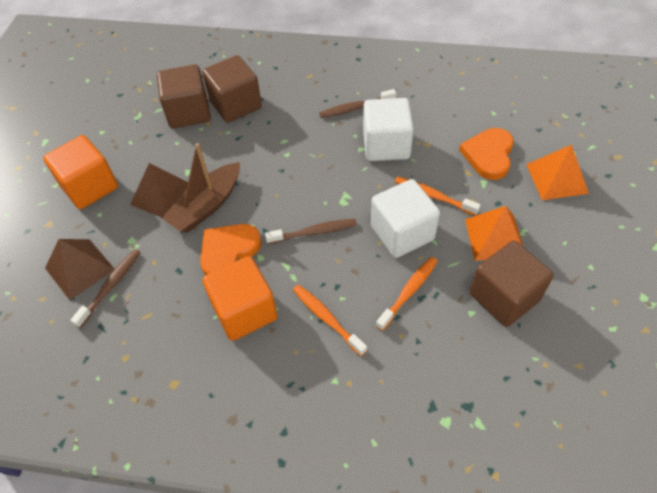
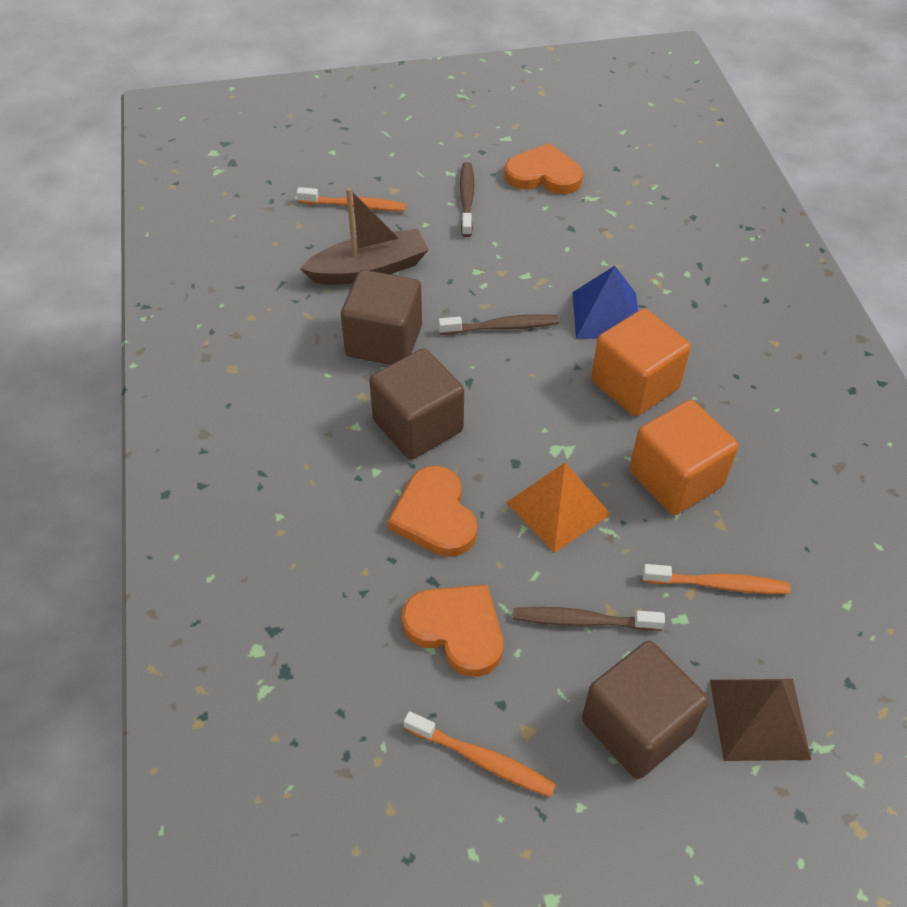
blue pyramid: none = 0 -> [572,266,638,339] = 1
brown pyramid: [45,239,114,300] [130,163,188,217] = 2 -> [710,679,811,761] = 1
orange heart: [200,224,261,275] [459,128,514,180] = 2 -> [387,466,477,557] [402,585,503,677] [505,143,583,194] = 3
orange pyramid: [465,206,523,261] [526,145,589,200] = 2 -> [506,463,611,553] = 1
white cube: [363,98,414,161] [371,179,440,258] = 2 -> none = 0

